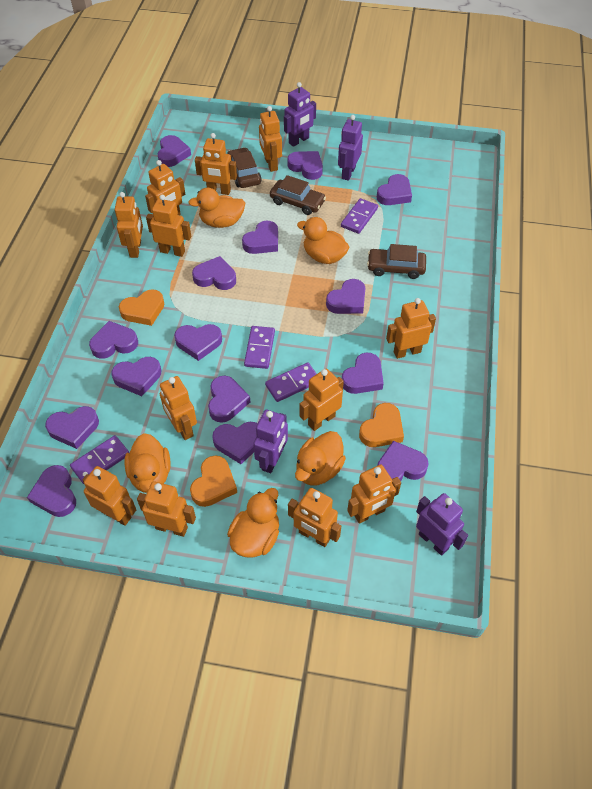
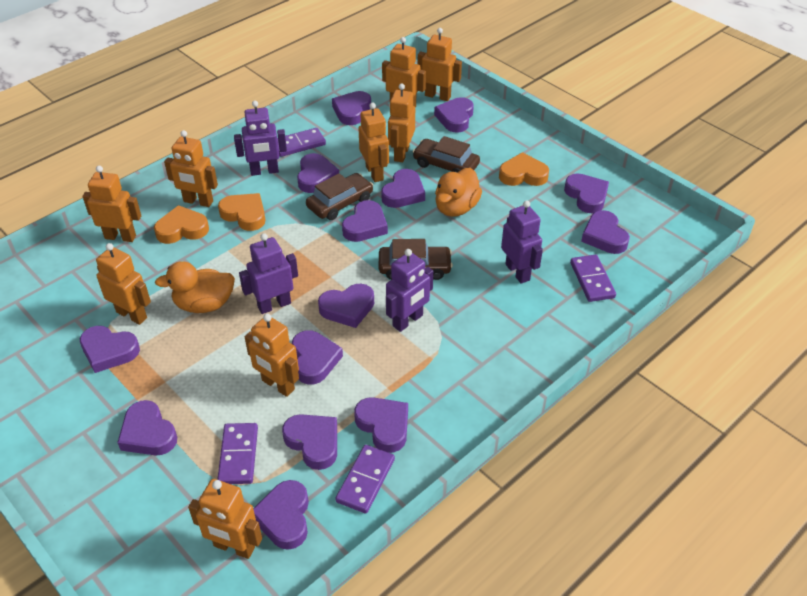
orange duck: [124,433,170,493] [188,188,245,228] [227,488,279,558] [295,431,346,486] [297,217,349,264] = 5 -> [155,261,235,313] [435,168,482,217] = 2
orange robot: [82,466,136,526] [115,192,143,258] [137,481,196,537] [145,160,185,215] [146,194,191,257] [160,376,197,440] [195,133,237,195] [259,106,282,172] [288,488,341,547] [299,369,344,431] [347,465,401,524] [386,298,436,359] = 12 -> [83,166,141,242] [96,243,151,325] [164,130,218,207] [188,479,262,559] [245,314,299,397] [358,103,389,182] [382,37,426,108] [388,84,415,162] [418,28,462,101] = 9
purple heart: [27,465,76,517] [45,406,99,449] [89,321,138,359] [111,357,161,396] [157,135,191,167] [174,324,222,361] [192,256,236,290] [208,376,250,423] [212,422,258,464] [242,221,278,254] [287,151,323,180] [326,279,365,314] [342,353,384,394] [377,174,412,205] [377,441,429,481] = 15 -> [80,326,140,373] [117,400,177,456] [253,480,309,550] [282,414,337,470] [292,330,343,384] [297,153,339,193] [318,284,374,328] [332,91,371,125] [342,200,388,242] [354,397,408,453] [381,169,425,208] [434,97,474,133] [564,173,609,214] [581,210,630,254] = 14

